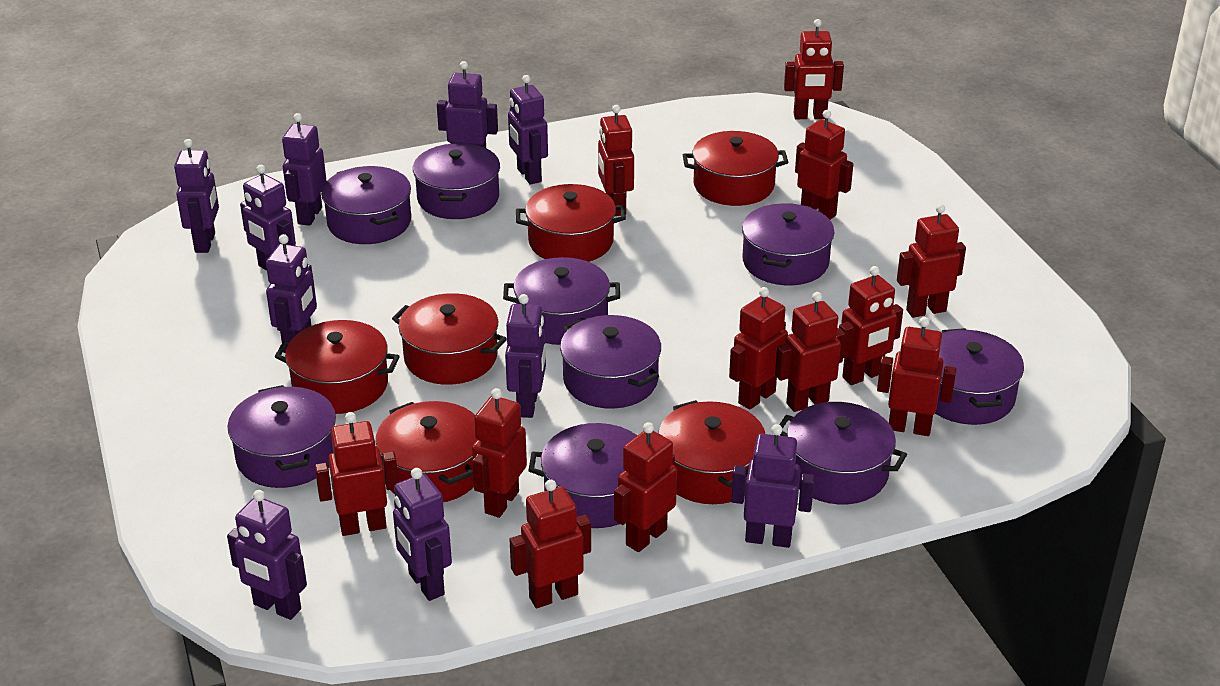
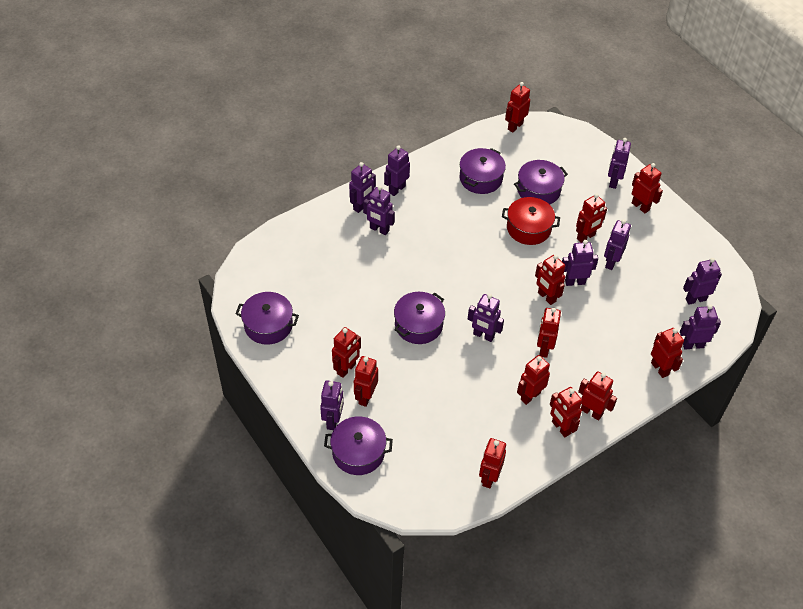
purple pot: [227,385,336,488] [321,166,411,244] [413,143,500,219] [503,257,620,345] [528,423,637,528] [560,315,661,408] [742,203,834,285] [779,402,907,504] [935,328,1024,425] = 9 -> [235,292,299,345] [324,416,393,475] [394,292,445,344] [460,148,506,194] [514,160,568,205] = 5
red pot: [275,320,400,414] [376,401,477,502] [392,293,507,385] [516,184,626,262] [658,400,765,504] [683,131,788,206] = 6 -> [502,197,560,245] = 1

